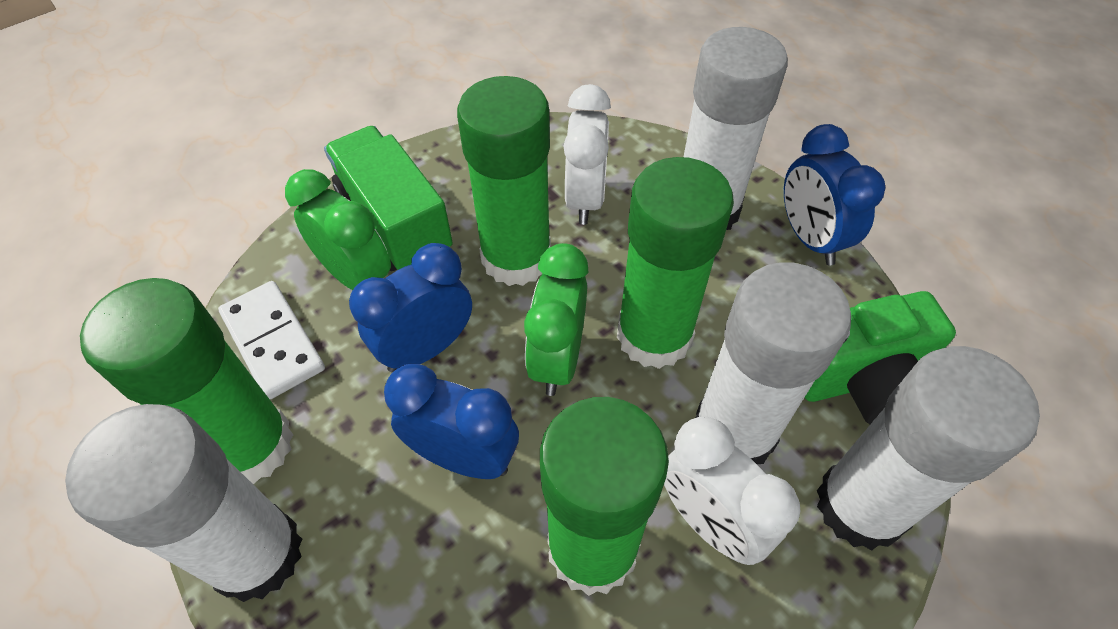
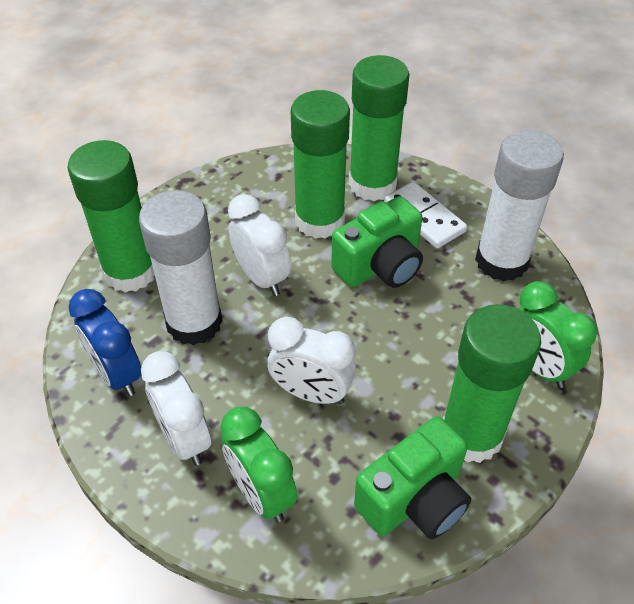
blue clock: [349,243,472,373] [384,364,519,479] [784,124,885,265] = 3 -> [68,289,141,396] = 1
green camera: [804,291,956,424] = 1 -> [331,196,423,288] [354,416,471,539] = 2
green truck: [324,126,453,271] = 1 -> none = 0
white clock: [564,84,611,225] [664,417,800,565] = 2 -> [141,351,211,466] [228,194,291,296] [267,317,356,404] = 3
white glue stick: [65,404,302,602] [684,27,788,230] [696,262,851,464] [817,346,1040,550] = 4 -> [139,190,222,346] [475,130,564,281] = 2

